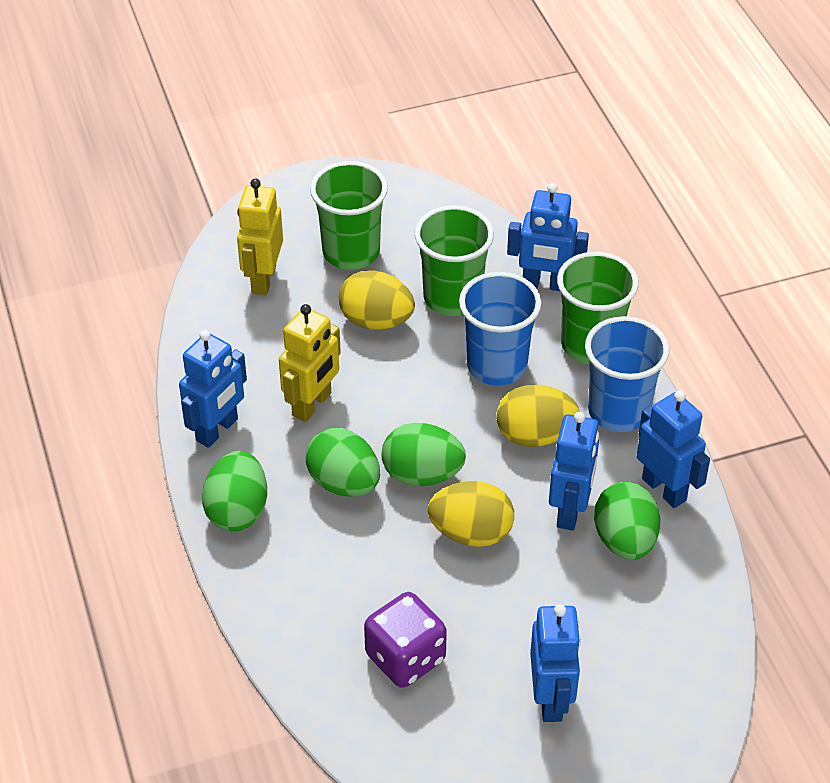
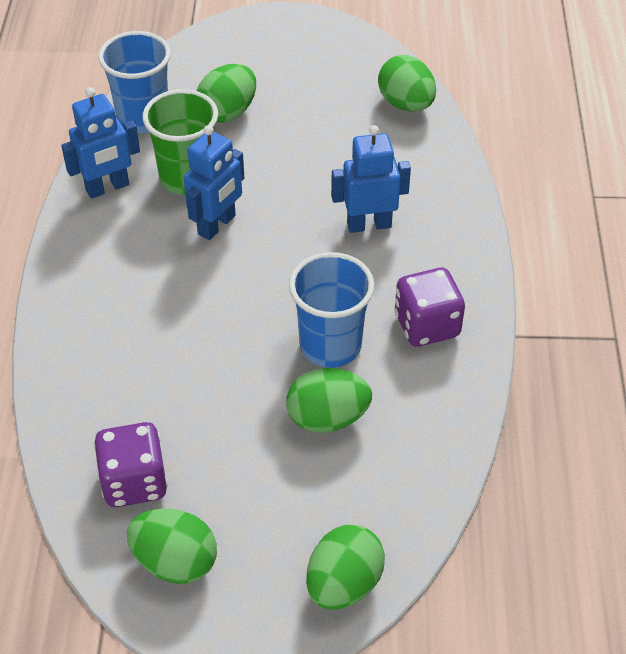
blue robot: [179,330,247,448] [507,183,589,291] [530,604,581,722] [549,412,599,531] [637,390,710,508] = 5 -> [61,87,140,199] [184,125,244,240] [331,125,411,233] = 3
green cup: [310,161,388,270] [415,205,494,316] [557,252,639,364] = 3 -> [143,89,218,195] = 1
green egg: [202,451,267,531] [306,428,380,497] [382,423,466,486] [594,482,660,560] = 4 -> [127,509,217,584] [197,64,256,123] [286,368,372,433] [306,525,385,610] [378,55,436,111] = 5
purple dice: [364,592,447,688] = 1 -> [94,422,168,507] [394,268,465,347] = 2
yellow egg: [339,270,415,330] [428,481,514,547] [496,385,580,447] = 3 -> none = 0
yellow robot: [237,179,283,295] [279,304,341,422] = 2 -> none = 0

